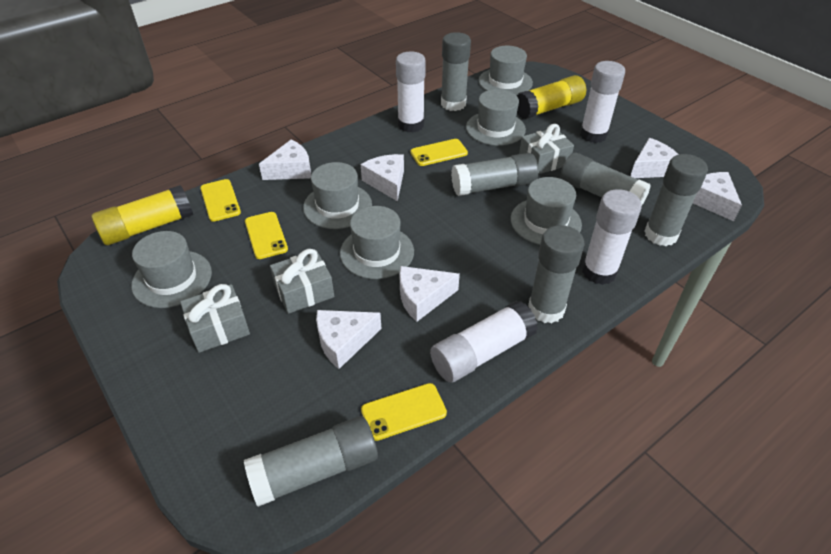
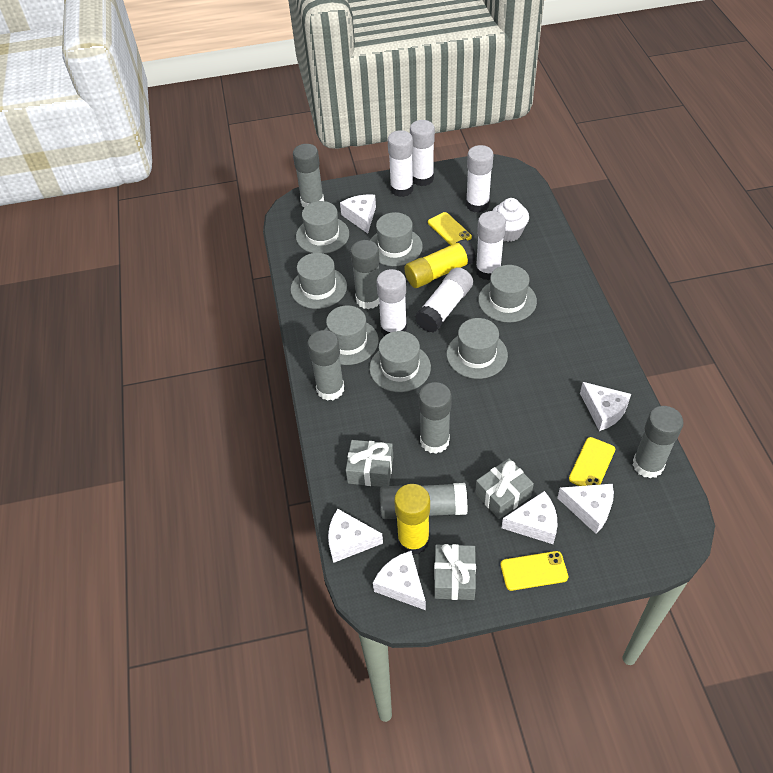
grey hat: [131,231,212,308] [303,162,372,229] [340,206,414,279] [466,89,526,146] [478,46,533,95] [511,177,582,245] = 6 -> [290,253,347,309] [296,201,349,254] [324,305,379,365] [369,331,431,392] [370,212,423,266] [447,318,508,379] [478,265,537,322] = 7
white cupcake: none = 0 -> [492,198,529,242] = 1
white glue stick: [396,51,426,133] [430,301,538,383] [580,61,625,143] [582,189,642,285] = 4 -> [377,269,407,336] [388,130,413,197] [410,120,435,186] [415,267,473,333] [466,145,493,213] [475,211,506,280] = 6
yellow phone: [200,179,241,222] [245,212,288,259] [361,383,447,441] [410,139,468,166] = 4 -> [428,212,472,245] [500,551,568,591] [569,437,615,486] = 3

